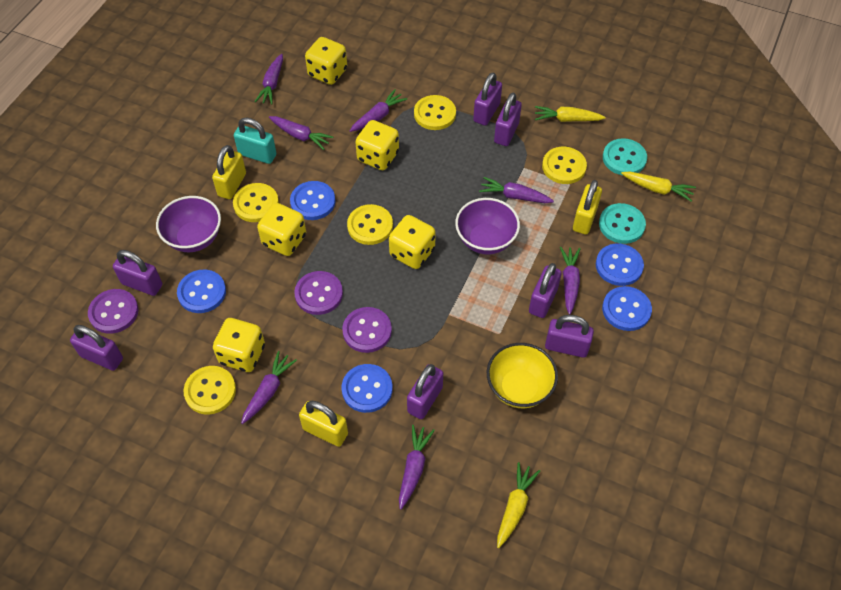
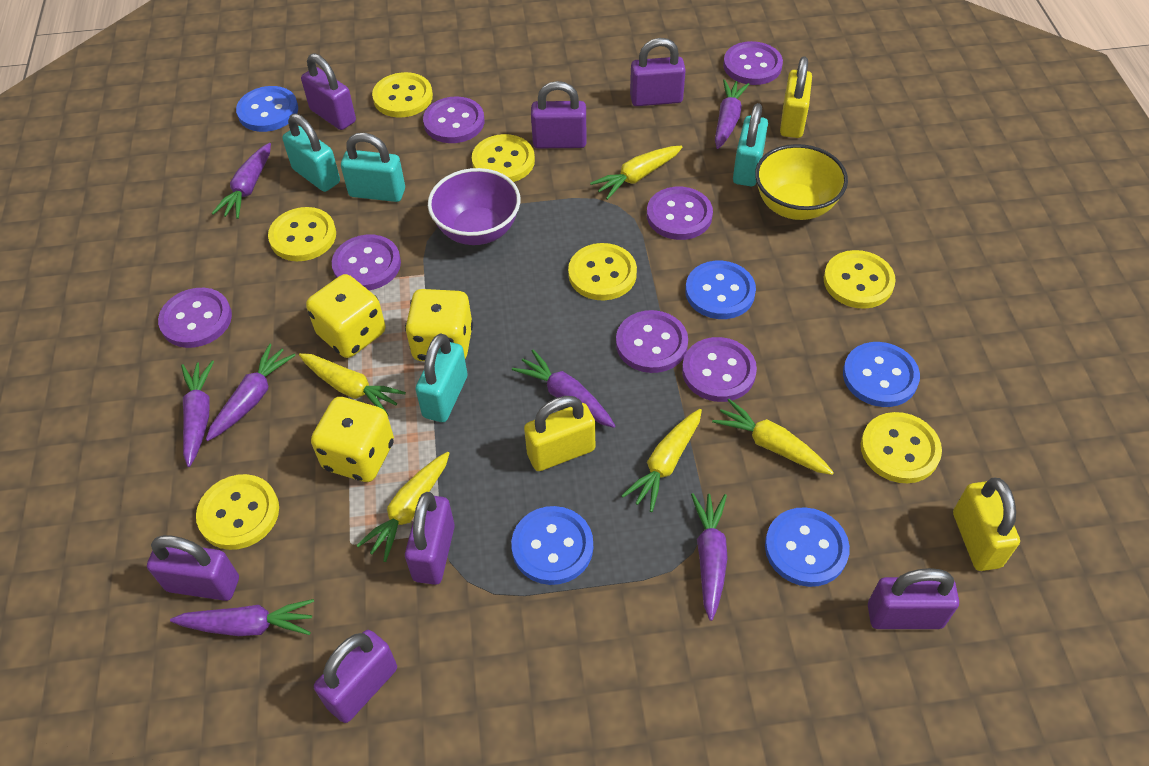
purple bowl: [156,196,221,252] [455,198,520,255] = 2 -> [428,168,520,245] = 1
purple button: [88,289,139,334] [294,271,343,315] [342,307,392,353] = 3 -> [158,288,232,348] [332,234,401,290] [423,96,484,143] [616,310,688,373] [647,187,713,240] [682,337,757,402] [723,41,783,85] = 7
turquoise button: [599,203,646,244] [603,138,647,175] = 2 -> none = 0
turquoise padlock: [234,117,276,164] = 1 -> [282,114,340,192] [341,133,405,202] [416,333,467,422] [733,103,768,186] = 4
yellow button: [184,366,236,415] [233,183,279,222] [347,204,393,245] [414,95,456,130] [542,147,587,184] = 5 -> [196,474,279,550] [268,207,336,261] [372,72,433,117] [472,134,535,182] [568,243,637,300] [824,250,896,309] [861,412,942,483] = 7
yellow carrot: [497,462,540,548] [535,106,606,122] [621,172,696,202] = 3 -> [299,353,406,415] [356,452,450,562] [590,146,683,200] [621,409,702,512] [712,399,834,475] = 5
yellow dice: [213,318,265,372] [257,203,306,256] [305,37,347,85] [355,120,399,170] [389,215,436,269] = 5 -> [306,274,385,358] [311,397,394,482] [405,289,473,361] = 3

